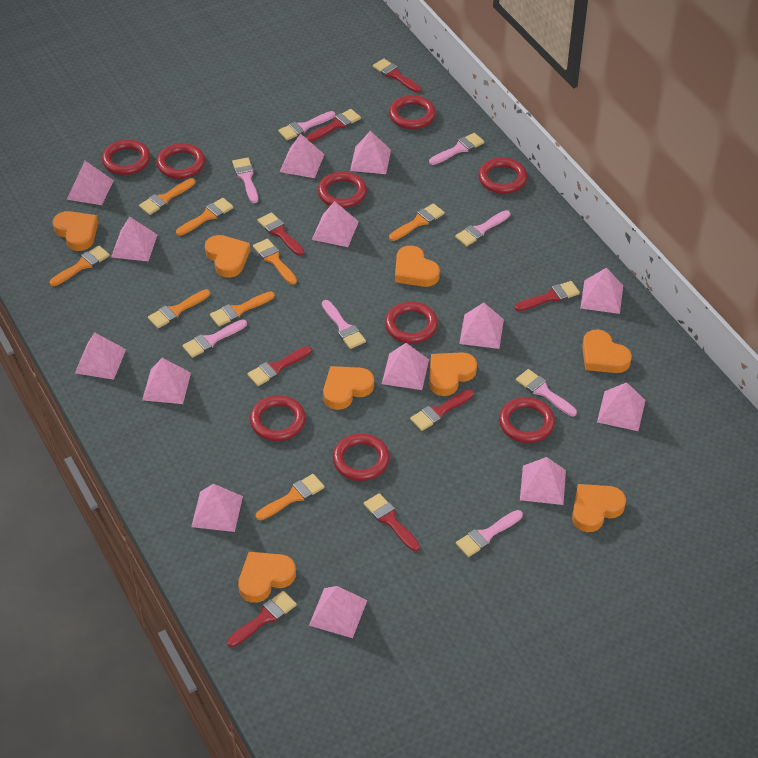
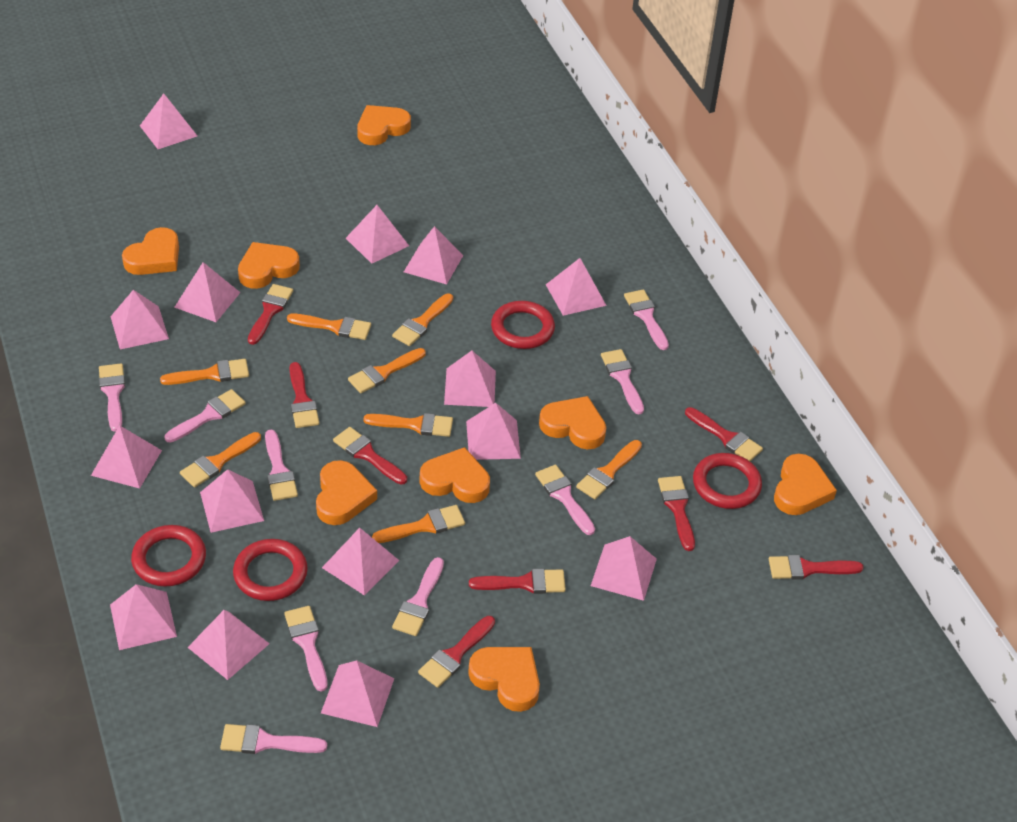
pink brush: [182,319,247,358] [232,157,258,203] [278,111,335,140] [322,300,366,349] [429,133,484,165] [455,210,510,246] [456,510,523,557] [516,369,577,417] = 8 -> [99,363,125,432] [164,389,246,443] [220,724,327,754] [265,430,298,501] [284,606,327,691] [392,557,444,636] [535,465,595,535] [601,349,644,414] [624,290,669,350] = 9
pink pyramid: [67,161,114,205] [75,332,126,380] [111,216,157,261] [142,358,191,404] [191,484,243,532] [280,134,324,178] [309,586,367,638] [312,201,359,247] [350,131,391,174] [382,343,429,390] [459,303,504,349] [520,457,566,505] [580,268,623,314] [597,382,645,431] = 14 -> [91,425,162,489] [110,290,169,349] [110,584,177,650] [140,93,197,149] [174,262,241,322] [187,610,270,680] [200,469,264,533] [321,660,394,727] [322,528,399,595] [346,205,409,264] [404,226,463,284] [444,351,496,407] [466,403,521,460] [546,258,607,316] [591,536,657,601] = 15
red ring: [102,140,150,175] [157,143,205,179] [250,395,306,441] [318,172,367,208] [333,433,390,481] [385,302,438,343] [389,95,436,129] [478,158,527,194] [499,397,555,443] = 9 -> [131,525,206,587] [233,539,308,601] [491,301,555,349] [693,453,762,509] = 4

